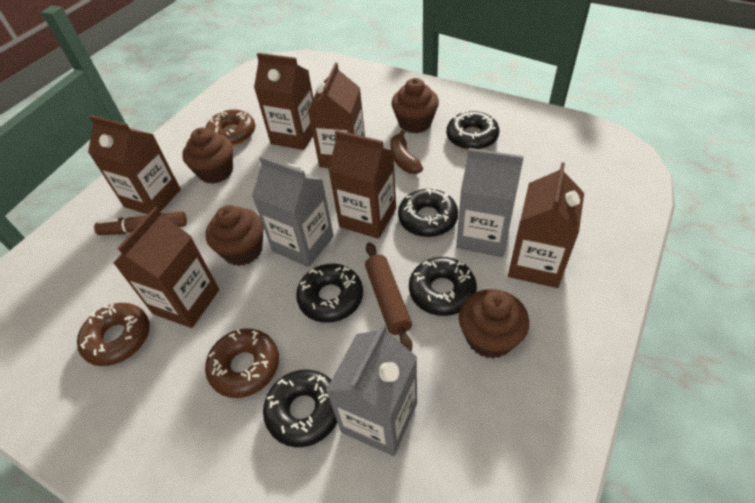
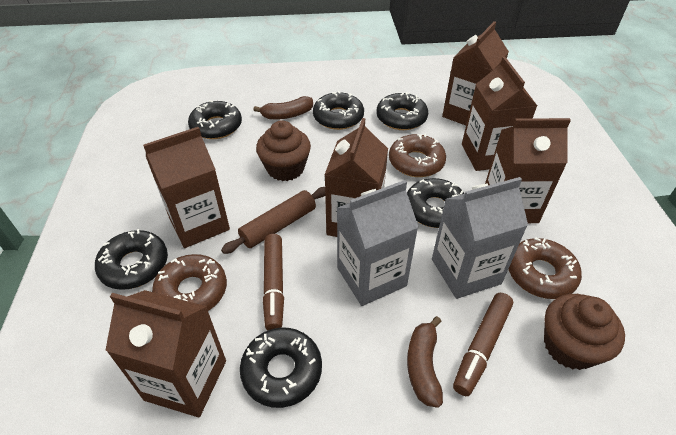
black donut: [263,369,337,447] [296,264,363,323] [398,188,458,237] [409,257,477,316] [446,111,500,150] = 5 -> [95,229,168,290] [188,100,242,139] [240,328,322,408] [313,91,364,130] [376,92,428,130] [407,178,465,228] = 6
brown banana: [390,130,423,174] = 1 -> [254,96,313,119] [407,316,443,408] = 2
brown cupcake: [182,128,233,184] [205,205,264,266] [391,78,439,133] [459,289,529,359] = 4 -> [256,120,311,181] [544,294,625,370] = 2
brown marker: [94,211,187,235] = 1 -> [263,234,284,330] [453,293,513,396] = 2
grey carton: [252,156,334,267] [326,323,417,456] [456,148,524,257] = 3 -> [337,180,418,306] [432,177,528,299] = 2

